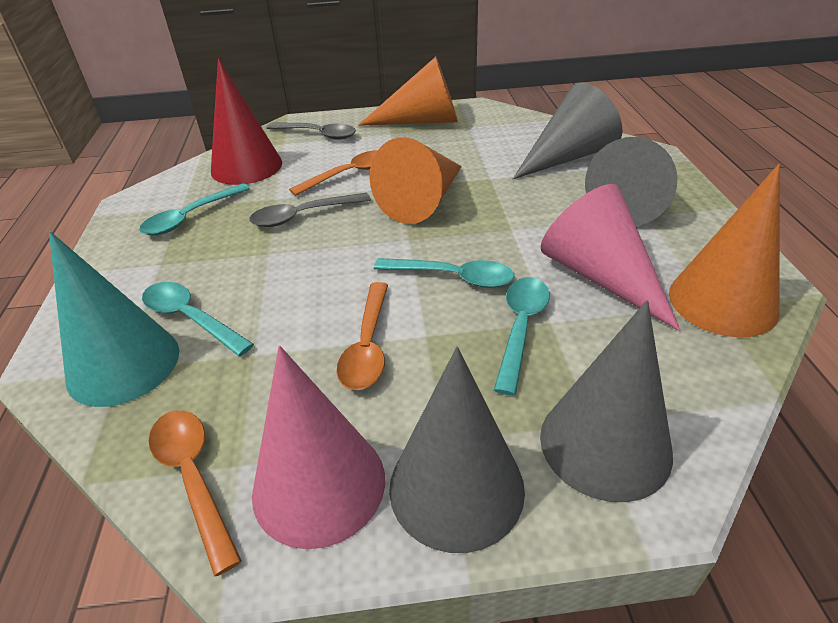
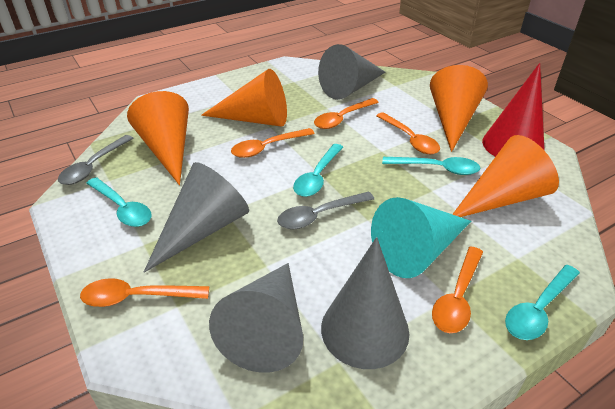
orange cone: [358,57,458,126] [370,137,462,224] [669,164,780,338] = 3 -> [127,91,189,185] [201,69,287,127] [430,65,488,152] [453,135,559,217] = 4
orange spoon: [149,410,242,577] [289,150,378,196] [337,282,388,390] = 3 -> [80,278,209,307] [231,128,315,158] [314,98,379,129] [376,112,440,154] [432,246,483,333] = 5
pink cone: [252,346,385,549] [541,184,681,331] = 2 -> none = 0

